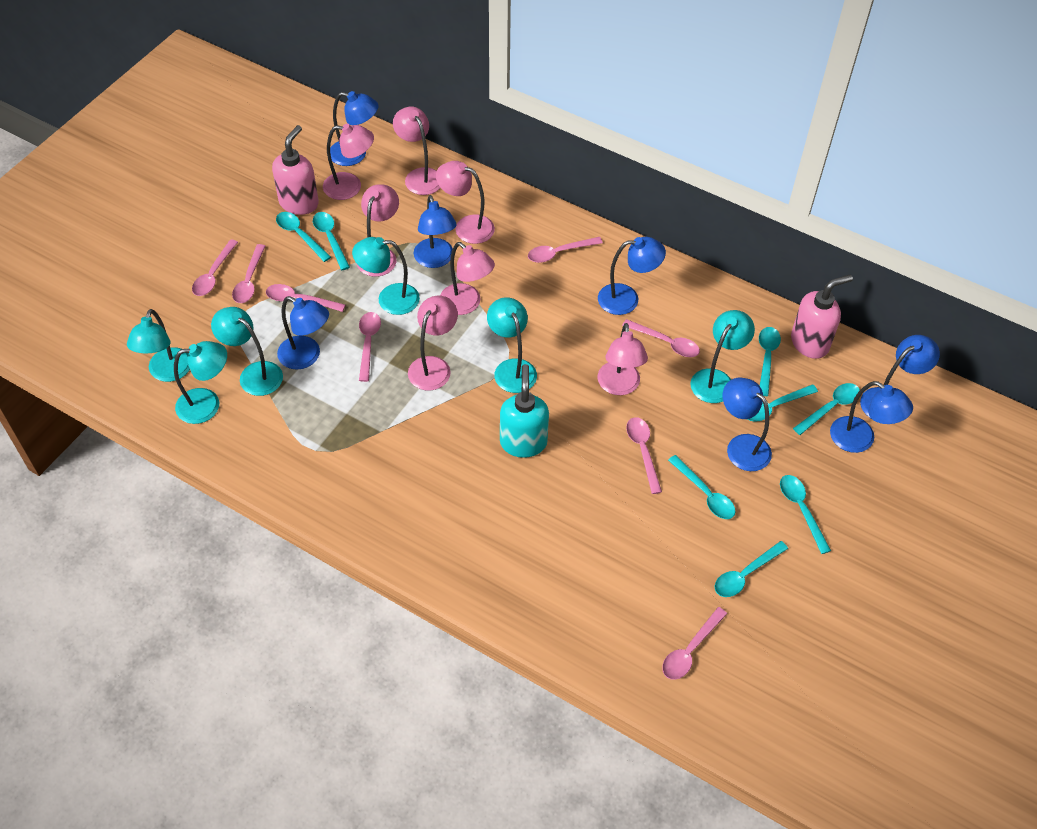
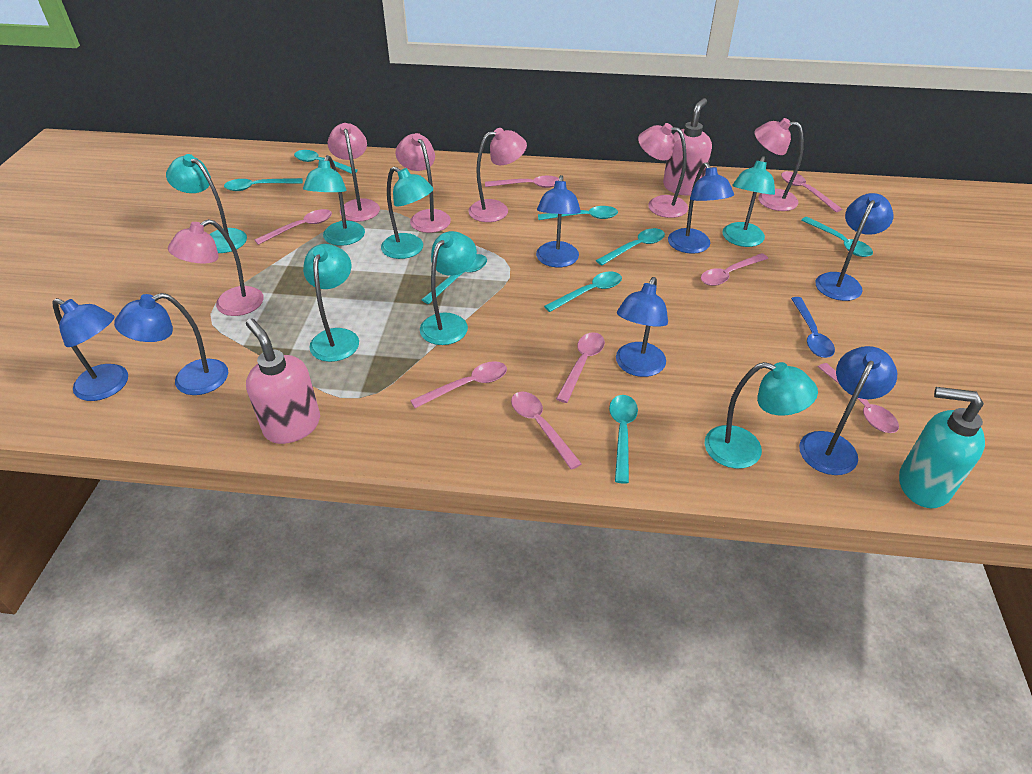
blue spoon: none = 0 -> [791,297,835,358] = 1
pink lamp: [323,124,374,200] [356,184,399,277] [393,107,440,195] [408,296,458,391] [436,161,495,244] [440,242,495,315] [598,323,648,395] = 7 -> [168,219,264,316] [328,123,380,222] [395,133,451,233] [468,128,527,222] [638,123,688,218] [754,118,804,211] = 6
turquoise lamp: [127,309,190,382] [174,341,227,424] [211,307,283,396] [352,237,420,315] [487,297,537,393] [690,310,755,403] = 6 -> [166,154,247,253] [303,155,365,246] [303,244,359,362] [381,167,433,259] [420,231,477,345] [705,362,818,469] [722,156,775,247] = 7

